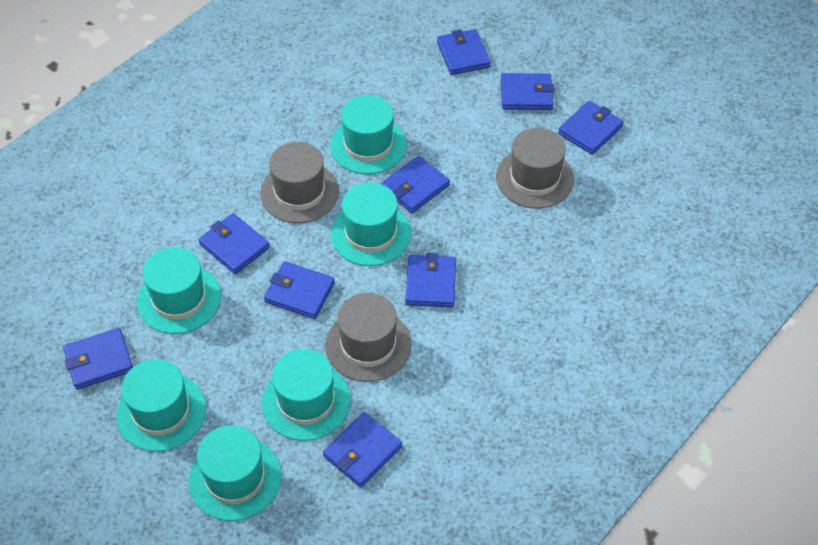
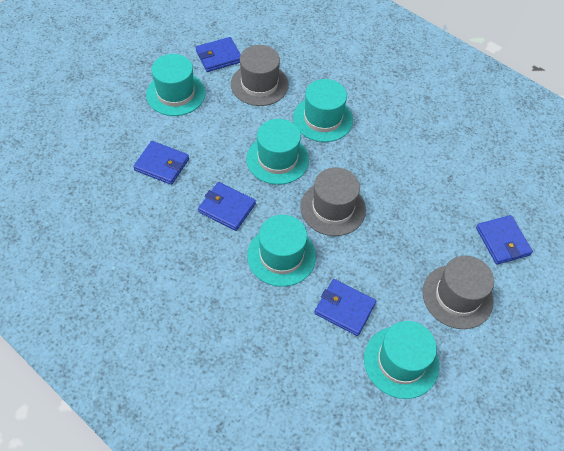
blue wallet: [63,328,133,390] [198,213,270,274] [264,261,335,319] [323,412,402,487] [381,156,450,213] [405,253,456,307] [437,29,491,75] [501,73,554,110] [558,100,624,155] = 9 -> [133,141,189,185] [195,37,241,72] [198,182,256,231] [314,279,376,336] [476,215,533,265] = 5
turquoise hat: [116,359,206,452] [137,247,221,334] [189,425,282,521] [262,349,351,441] [330,95,407,174] [331,182,411,266] = 6 -> [146,54,206,116] [246,119,309,185] [247,215,316,287] [293,79,353,142] [364,321,439,399] = 5

